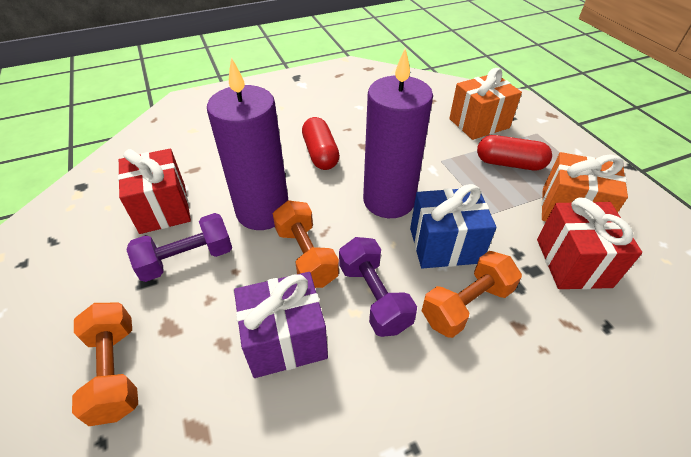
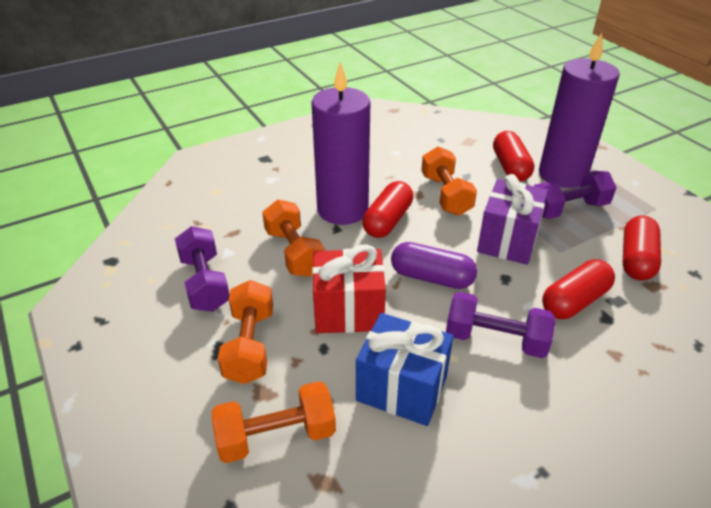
orange dumbbell: [72,303,138,426] [273,200,339,288] [422,251,522,338] = 3 -> [212,381,336,463] [218,280,273,384] [262,200,324,277] [421,146,477,216] = 4
orange gift: [449,68,522,140] [541,152,628,221] = 2 -> none = 0
purple capsule: none = 0 -> [391,242,477,289] = 1
purple dumbbell: [127,213,232,282] [339,237,417,337] = 2 -> [175,226,230,312] [446,292,556,358] [534,171,617,219] = 3
red capsule: [302,117,340,170] [477,135,552,170] = 2 -> [362,181,413,238] [493,131,534,182] [542,259,615,319] [623,215,661,281] = 4
red gift: [118,149,191,234] [537,197,642,289] = 2 -> [312,244,386,333] = 1

